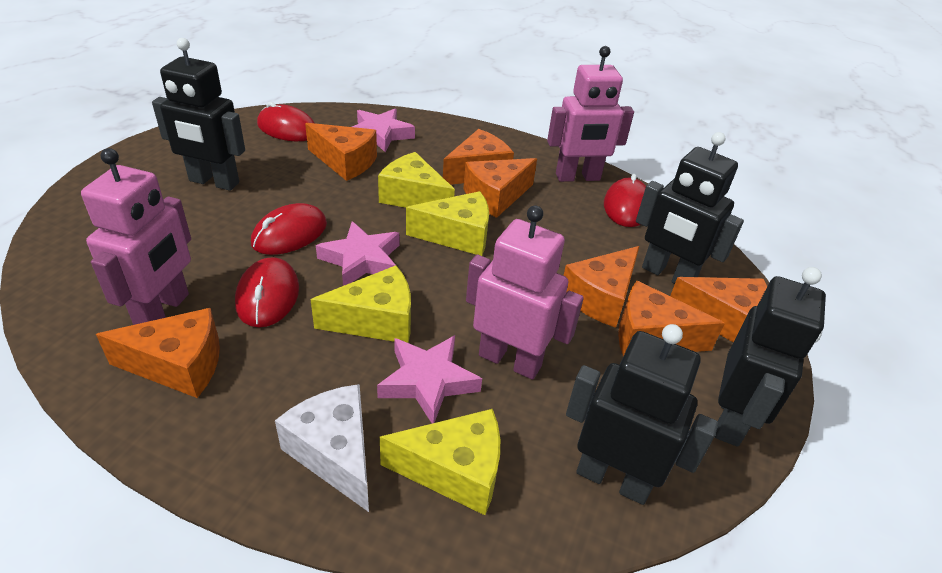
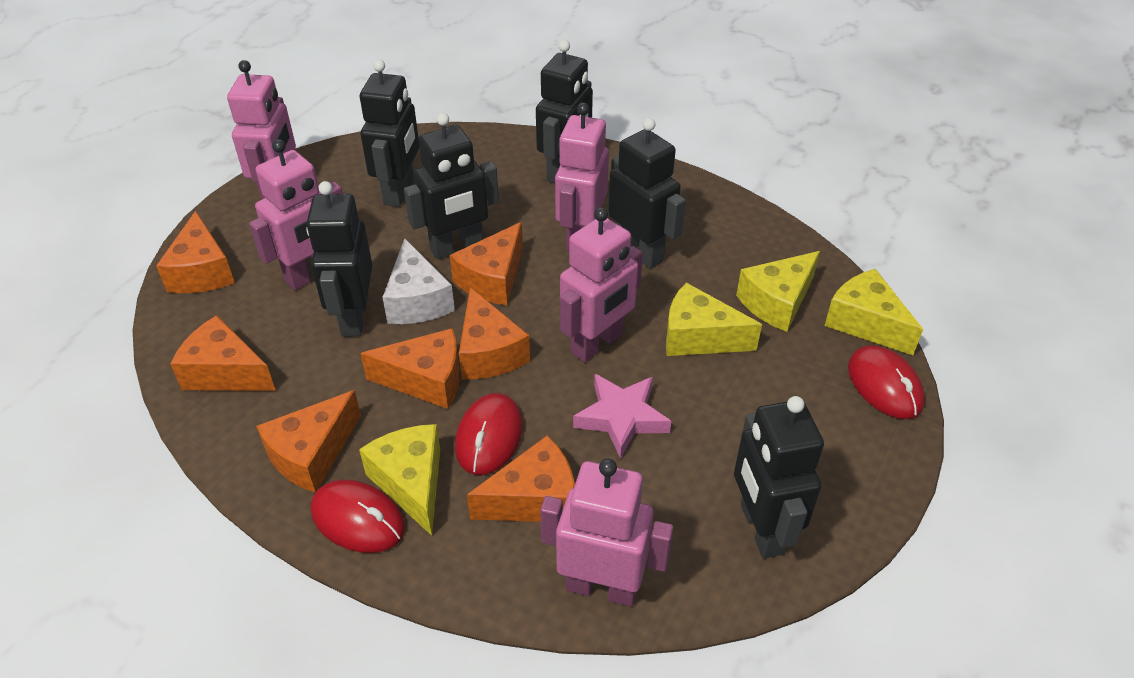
black robot: [152,38,245,191] [566,324,718,505] [636,132,744,284] [715,267,826,447] = 4 -> [306,181,372,337] [360,59,419,207] [404,113,499,260] [536,40,593,183] [608,118,686,269] [734,396,824,558] = 6
pink robot: [81,148,191,325] [466,206,584,380] [547,46,634,182] = 3 -> [227,60,296,200] [249,139,342,290] [540,458,673,606] [555,103,609,251] [560,207,643,362] = 5
pink star: [316,221,399,286] [352,108,415,152] [377,335,482,423] = 3 -> [573,374,671,459] = 1
red mouse: [235,257,299,327] [251,203,327,255] [257,102,315,141] [604,174,646,227] = 4 -> [311,480,405,553] [455,393,523,475] [848,345,925,419] = 3

